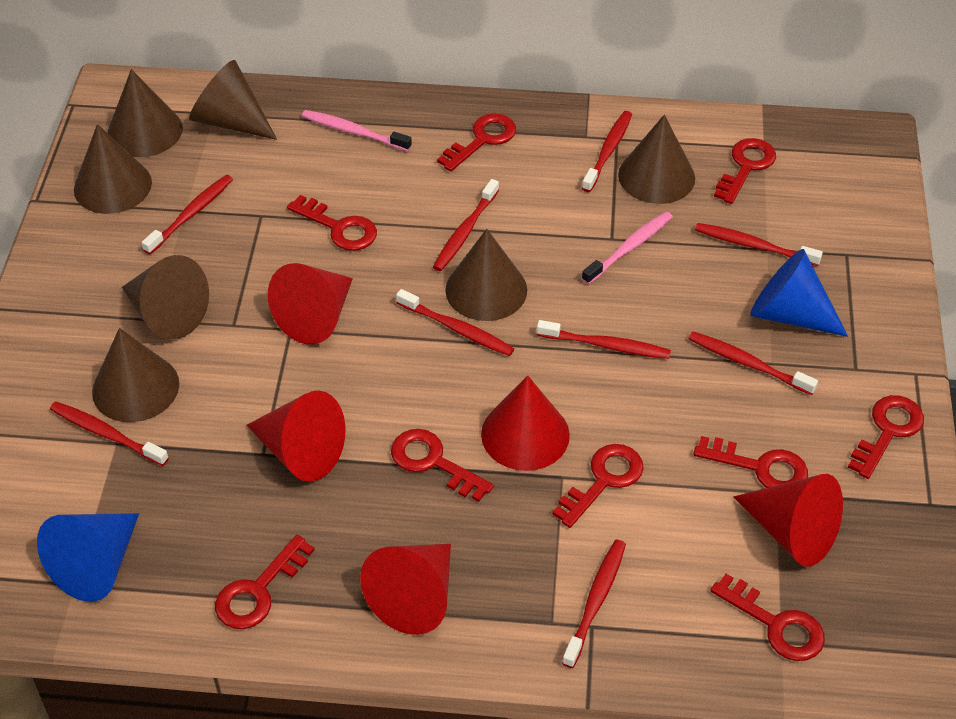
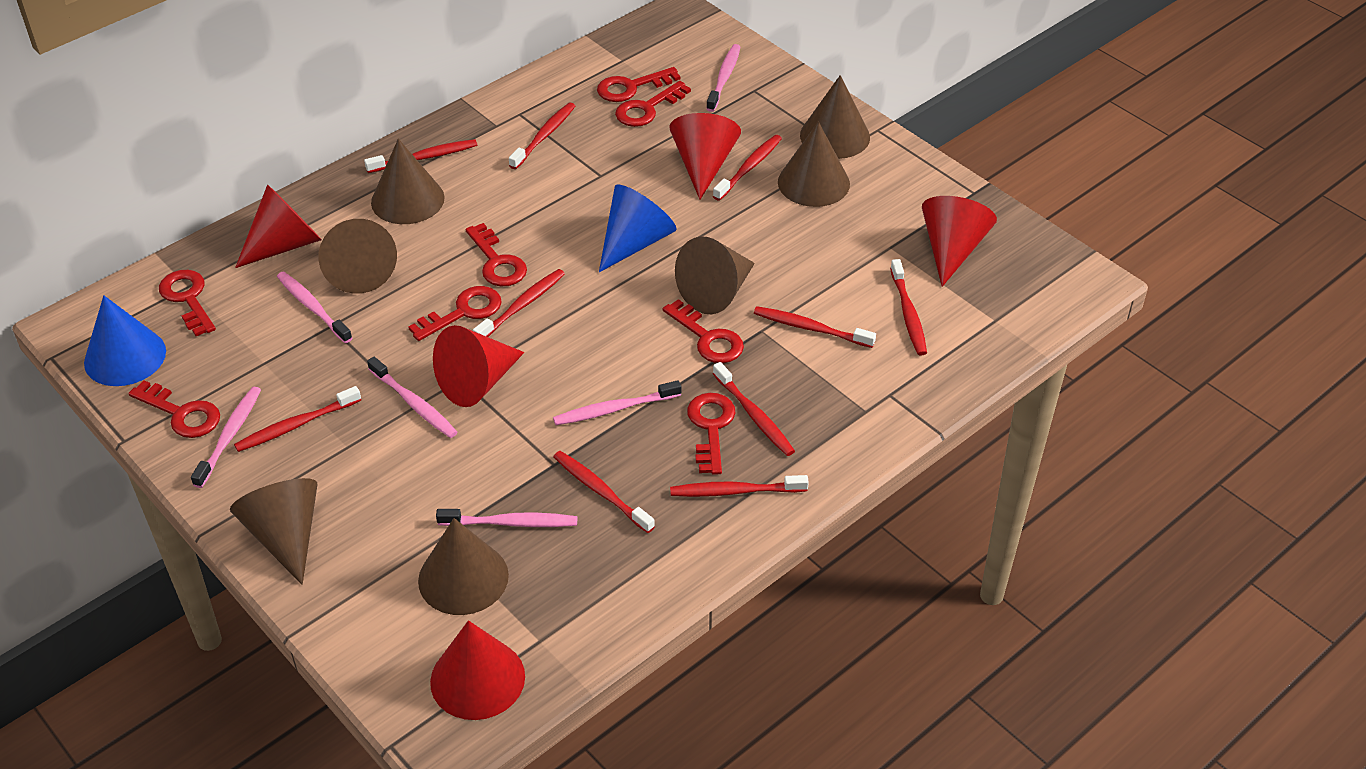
pink toothbrush: [302,110,412,151] [582,211,673,284] = 2 -> [191,387,261,488] [277,272,352,343] [367,357,457,438] [436,509,577,527] [553,380,681,425] [706,44,740,112] = 6
red key: [215,535,315,629] [287,195,377,251] [391,429,494,502] [437,113,516,172] [552,444,644,528] [693,436,808,488] [710,574,825,661] [714,138,776,204] [848,395,924,479] = 9 -> [128,380,220,438] [159,270,216,336] [408,286,502,341] [465,223,527,286] [597,67,680,102] [615,81,691,127] [663,299,744,363] [687,393,736,475] = 8
red toothbrush: [50,401,169,466] [142,175,233,254] [396,289,514,356] [433,179,499,271] [537,320,671,359] [562,540,626,668] [582,111,632,192] [688,331,818,395] [695,223,823,266] = 9 -> [234,386,361,452] [364,139,477,173] [473,269,565,337] [509,103,575,169] [553,451,655,533] [670,475,809,497] [713,135,782,201] [713,362,795,456] [754,306,876,348] [890,259,927,356] = 10

